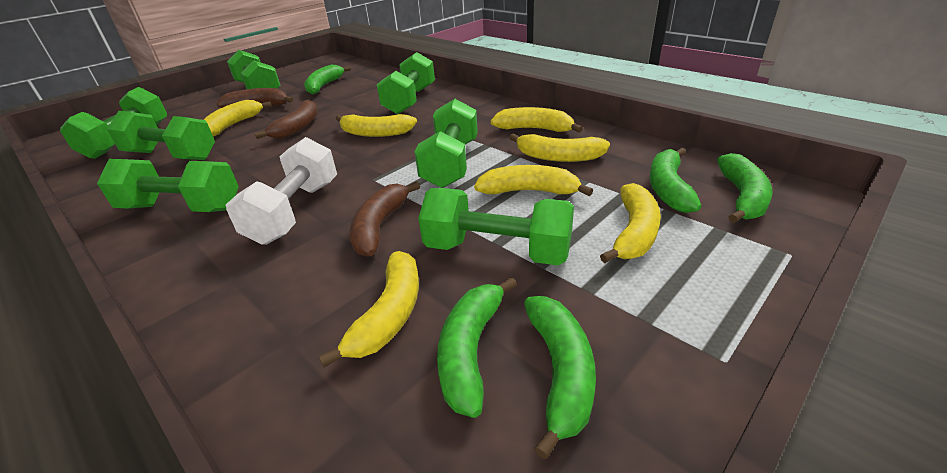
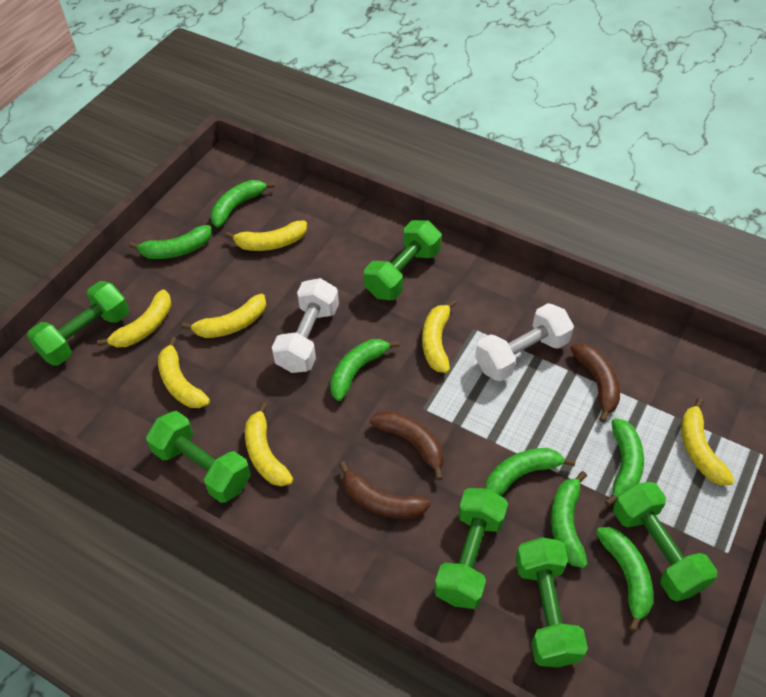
green banana: [304,65,351,94] [437,277,517,418] [524,296,596,459] [650,148,702,213] [717,153,773,223] = 5 -> [129,225,211,259] [210,180,275,228] [330,339,399,401] [485,448,576,496] [551,471,588,568] [596,527,653,632] [605,418,644,506] = 7
green dumbbell: [60,87,167,159] [97,159,239,212] [107,111,215,160] [227,50,281,89] [377,52,435,114] [414,99,478,188] [418,188,574,265] = 7 -> [27,281,129,365] [146,411,251,503] [364,220,441,300] [434,488,508,609] [515,537,588,667] [613,482,717,601] = 6
white dumbbell: [226,137,337,245] = 1 -> [272,278,339,373] [475,303,574,381] = 2

